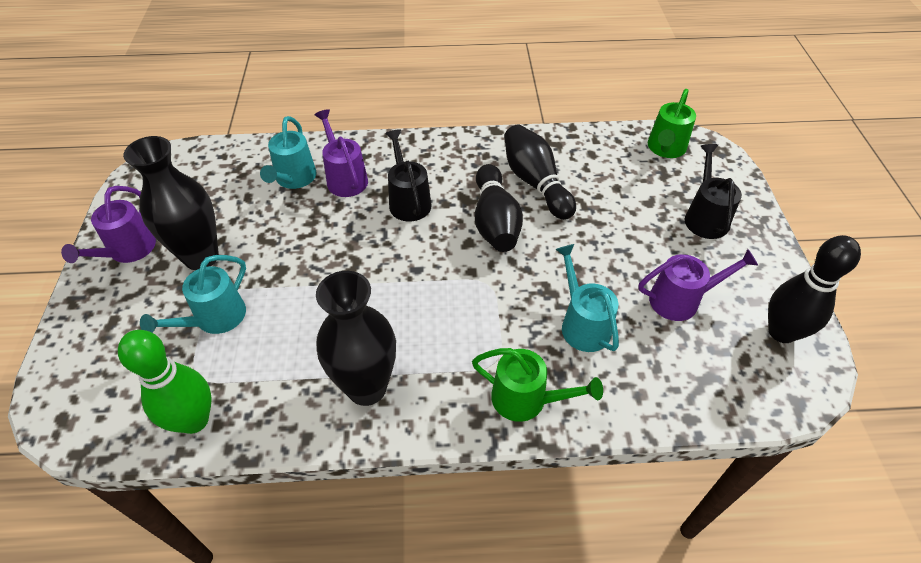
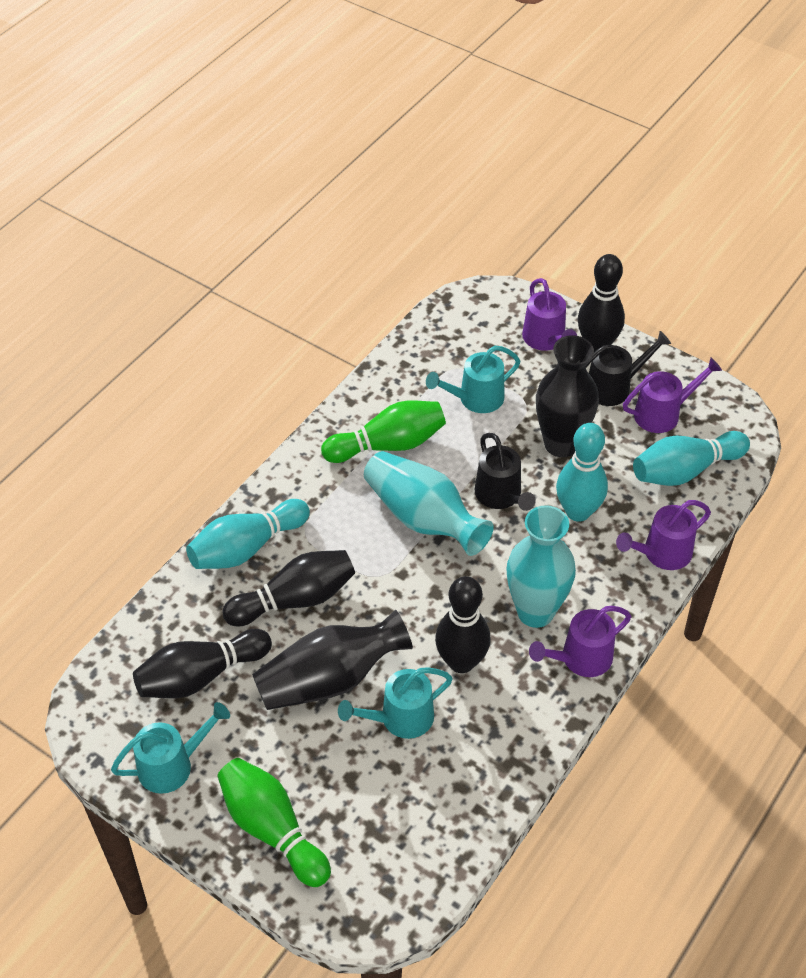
black bowling pin: [475,164,523,252] [504,125,576,220] [768,235,861,343] = 3 -> [133,629,272,698] [222,550,355,627] [435,576,491,673] [578,254,625,352] = 4
green bowling pin: [118,330,212,434] = 1 -> [217,758,331,887] [321,401,446,463] = 2
green watering can: [472,348,603,422] [648,89,696,158] = 2 -> none = 0
purple watering can: [61,186,156,263] [315,109,368,197] [638,249,758,321] = 3 -> [522,278,577,351] [529,606,631,677] [616,500,711,570] [623,358,722,433] = 4
turquoise bowling pin: none = 0 -> [186,499,310,569] [556,423,608,522] [633,431,750,486] = 3
turquoise vase: none = 0 -> [364,451,494,556] [506,505,576,628] = 2

